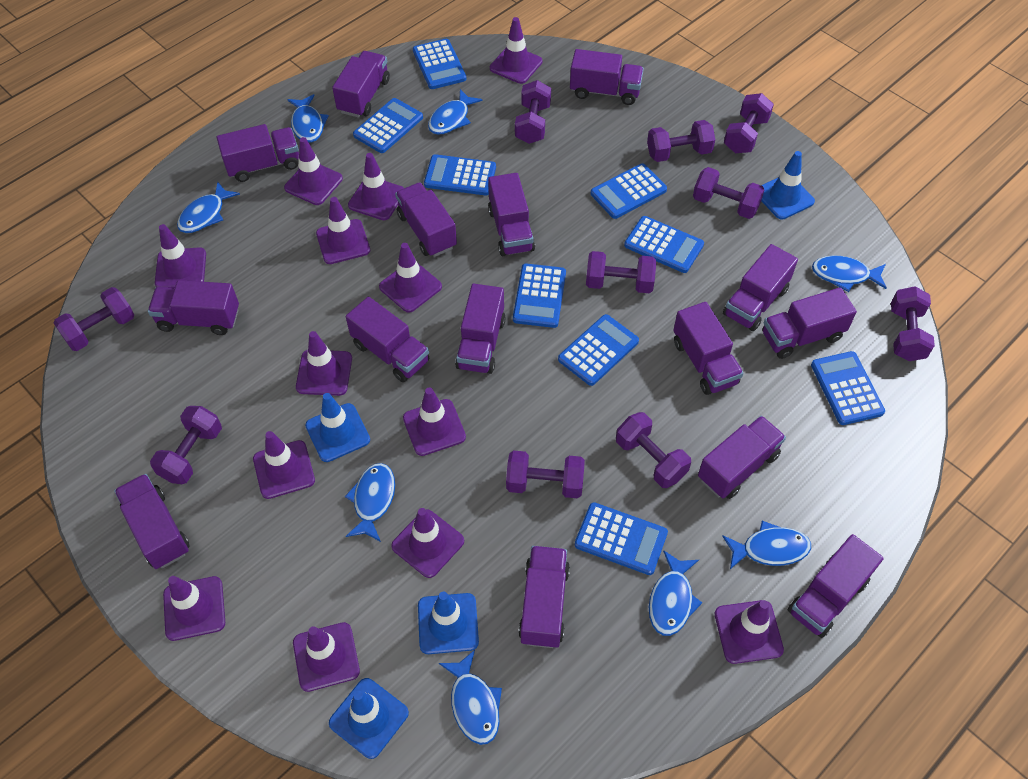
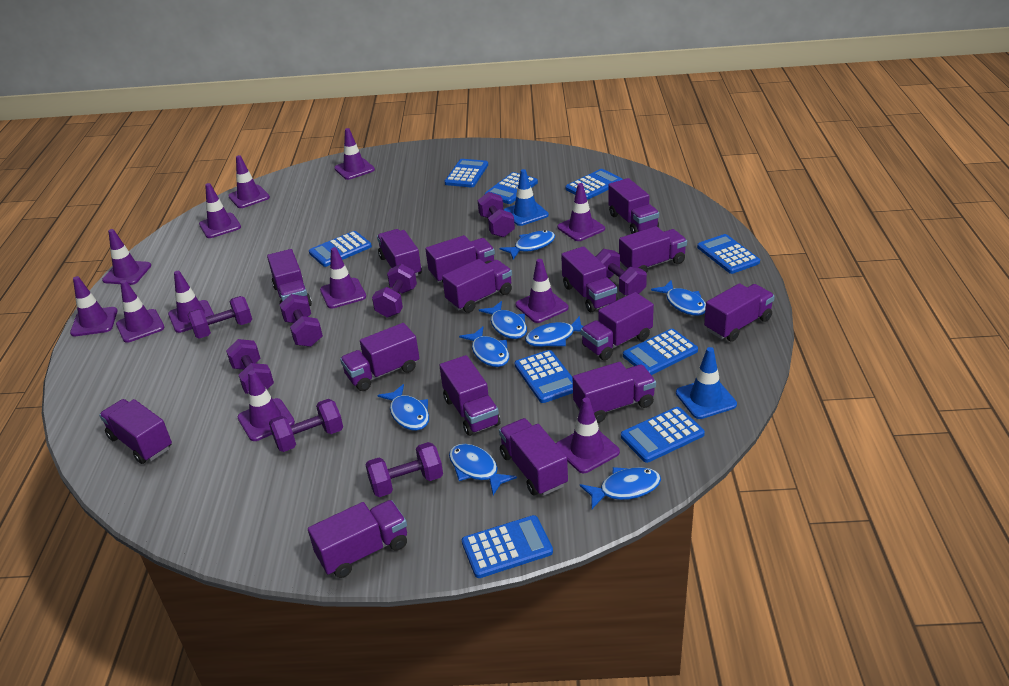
blue traffic cone: [305,393,370,462] [329,678,409,759] [418,592,479,654] [761,151,815,219] = 4 -> [504,169,549,226] [676,347,737,419] = 2
purple dumbbell: [54,287,134,351] [150,406,222,484] [506,450,585,498] [515,80,551,144] [586,251,656,293] [616,412,691,488] [647,120,715,162] [693,167,765,219] [724,93,774,153] [891,286,935,361] = 10 -> [188,296,252,339] [226,339,274,394] [269,399,343,452] [279,294,323,347] [365,442,443,497] [372,264,417,318] [478,192,515,237] [596,249,647,295] = 8
purple traffic cone: [155,224,206,288] [163,576,225,641] [253,431,315,499] [284,137,343,205] [293,622,360,692] [296,331,352,396] [316,197,370,264] [348,153,404,220] [379,243,442,312] [391,508,464,578] [403,388,466,456] [490,17,542,84] [715,600,784,664] = 13 -> [70,276,117,336] [102,229,151,285] [116,280,165,343] [168,271,214,333] [199,183,241,238] [228,155,270,208] [238,370,295,441] [320,247,366,309] [334,128,375,180] [516,259,569,323] [556,398,620,473] [557,183,605,241] = 12

